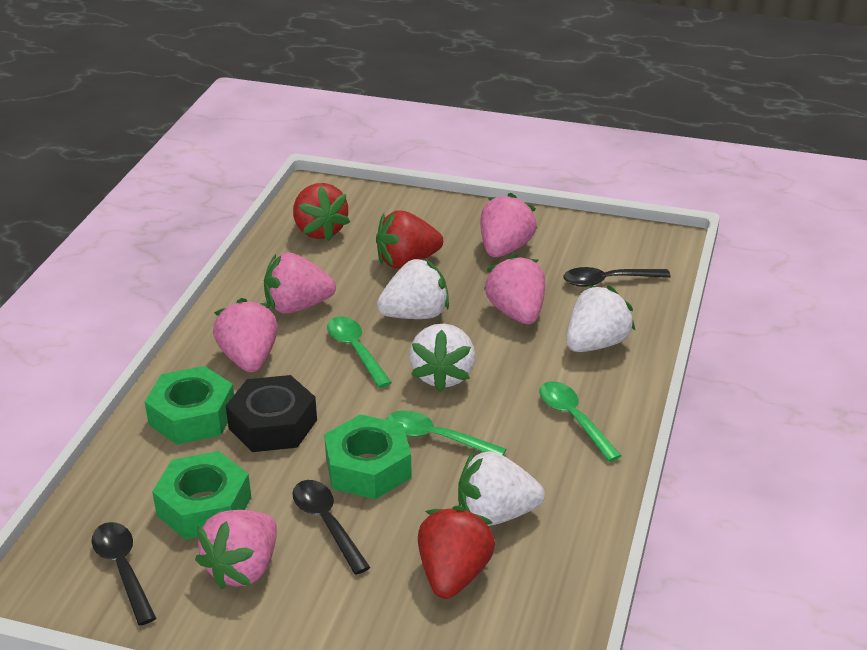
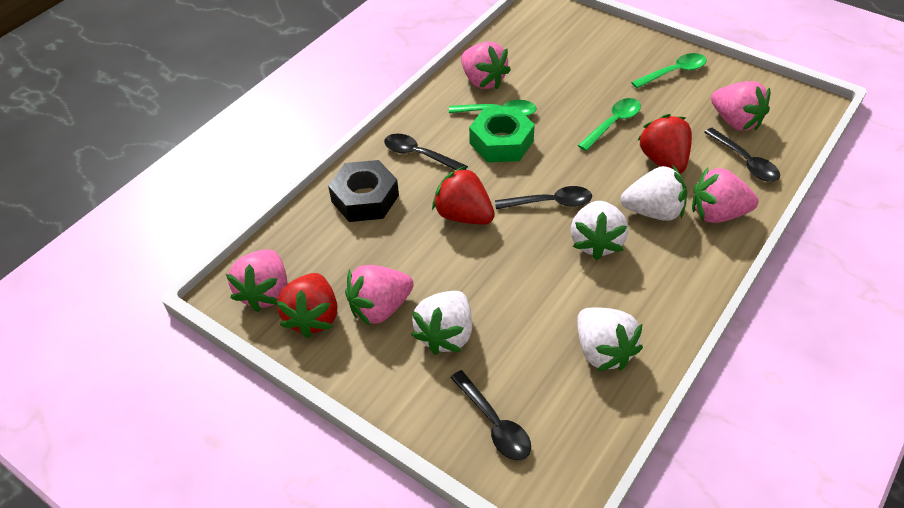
black spoon: [91,522,156,626] [292,480,371,575] [564,267,671,287] = 3 -> [384,134,468,170] [450,370,531,460] [495,186,592,209] [704,128,780,182] = 4
green nut: [145,366,234,445] [152,451,251,540] [324,414,412,499] = 3 -> [469,106,535,162] = 1

